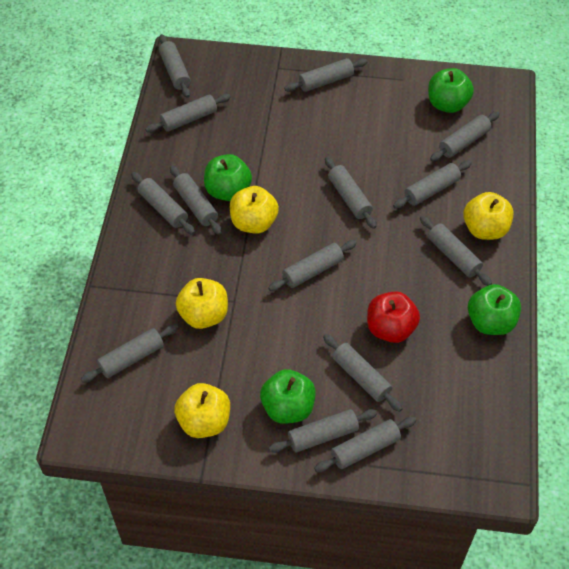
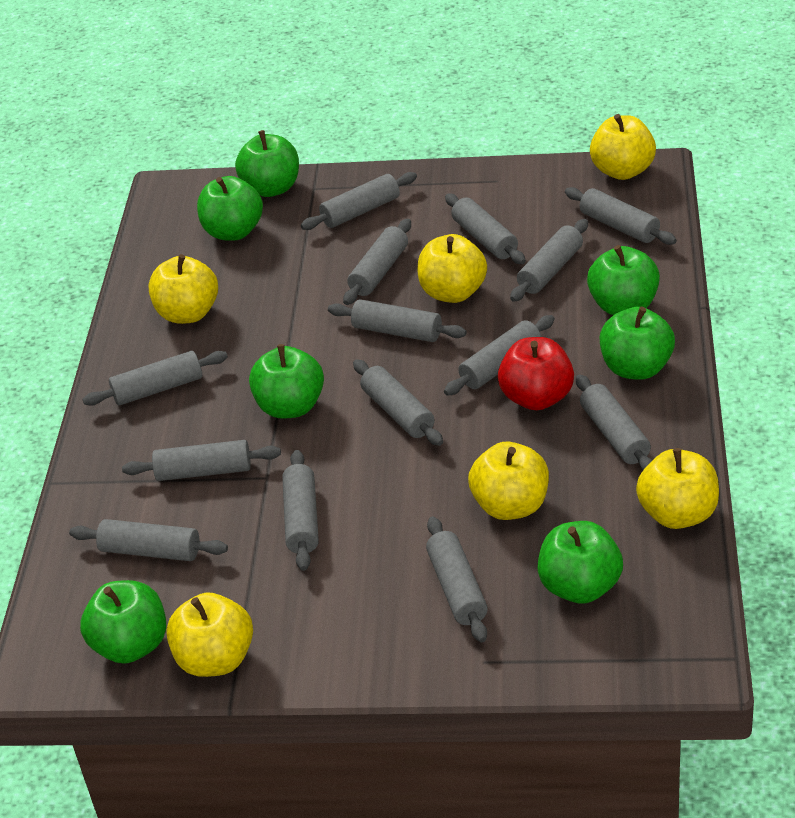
green apple: [204,154,252,201] [260,369,316,424] [428,68,474,113] [468,284,521,335] = 4 -> [80,580,166,663] [197,176,263,241] [235,130,299,197] [249,344,324,419] [538,521,623,604] [587,245,660,315] [600,306,675,380] = 7
yellow apple: [174,383,230,438] [176,278,228,329] [230,186,279,234] [463,192,514,240] = 4 -> [148,254,218,324] [166,592,253,677] [418,234,487,303] [468,442,549,520] [590,114,656,180] [636,448,719,529] = 6

